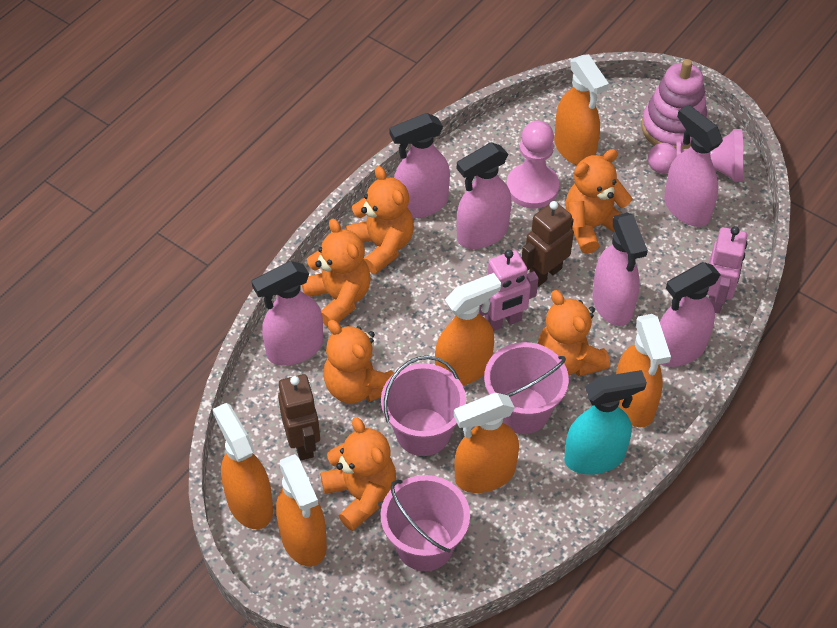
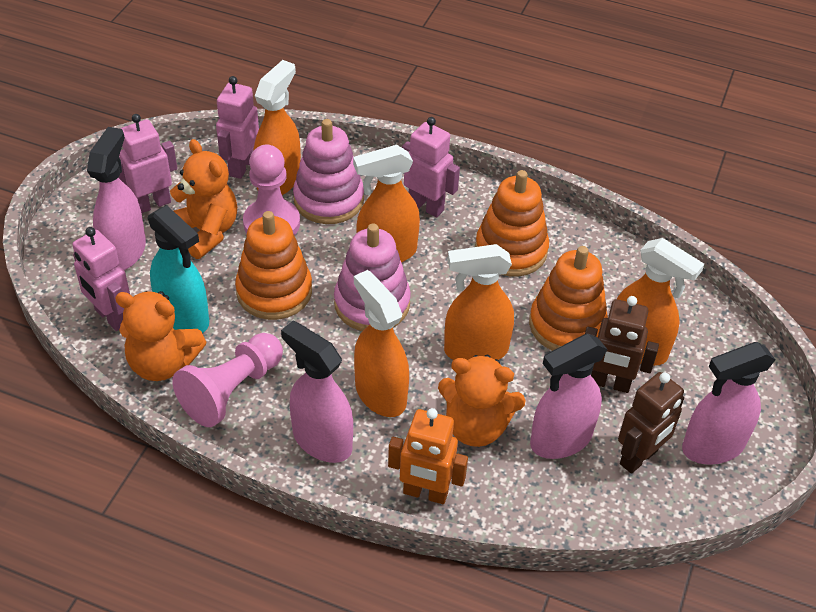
orange robot: none = 0 -> [388,408,468,504] = 1
orange spray bottle: [213,403,273,529] [276,454,327,567] [435,273,501,385] [454,393,519,493] [554,54,609,165] [616,314,671,427] = 6 -> [253,60,301,195] [353,145,420,263] [354,270,409,417] [444,244,514,360] [617,238,704,366] = 5
orange stacking toy: none = 0 -> [235,211,312,320] [475,170,549,276] [529,246,608,351] = 3
orange teddy bear: [302,219,371,327] [320,417,396,531] [323,320,394,404] [345,166,414,274] [538,290,610,377] [566,149,632,254] = 6 -> [115,291,207,381] [170,139,237,259] [438,355,526,447] = 3
pink bucket: [381,356,466,456] [381,475,470,571] [484,342,569,434] = 3 -> none = 0
pink robot: [479,250,539,331] [707,226,747,314] = 2 -> [73,227,130,331] [119,114,177,213] [216,76,259,179] [402,117,460,217] = 4
pink spray bottle: [251,261,323,366] [389,113,450,218] [456,142,512,249] [592,213,648,326] [660,262,721,367] [664,105,723,227] = 6 -> [87,127,146,270] [281,321,353,463] [530,334,608,459] [682,342,775,465] = 4
pink stacking toy: [641,59,708,149] = 1 -> [293,119,364,224] [334,223,411,331] = 2

